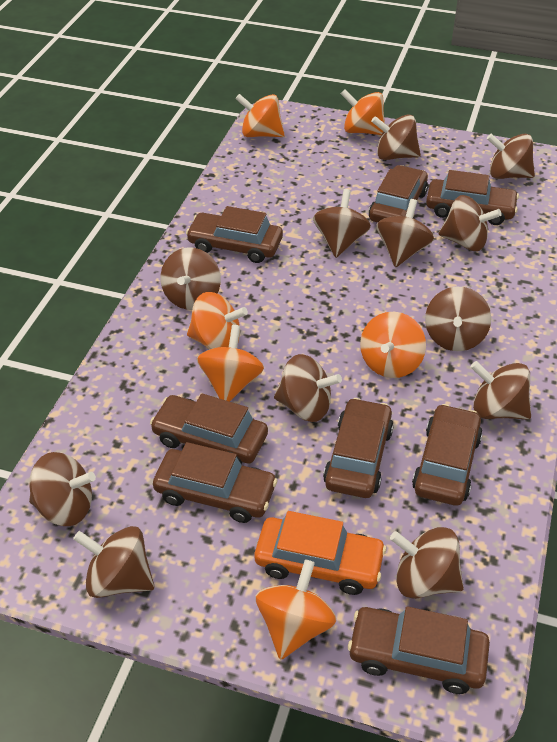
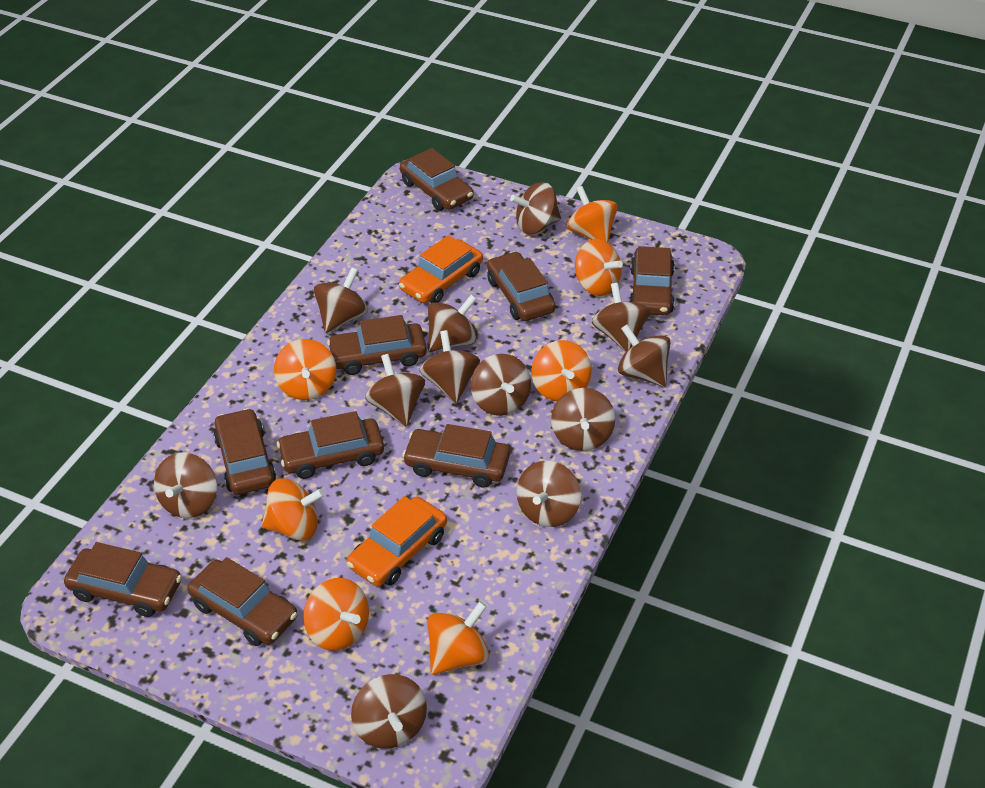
brown car: [150,393,268,464] [153,442,278,523] [186,206,283,263] [323,398,393,498] [348,606,490,694] [369,165,428,223] [412,404,483,506] [426,170,519,225] = 8 -> [64,542,182,617] [187,557,297,646] [213,408,276,495] [277,411,384,479] [327,315,427,375] [400,148,474,211] [402,424,510,488] [487,251,556,321] [629,246,675,315] = 9
orange car: [254,511,386,595] = 1 -> [347,496,447,587] [399,235,483,303] = 2
orange spinning top: [187,292,248,350] [197,325,264,402] [235,94,285,137] [255,559,337,660] [341,89,385,135] [360,312,426,378] = 6 -> [261,478,325,541] [274,339,336,400] [303,578,369,651] [427,601,489,675] [531,340,591,401] [567,186,618,242] [575,239,623,296] = 7

